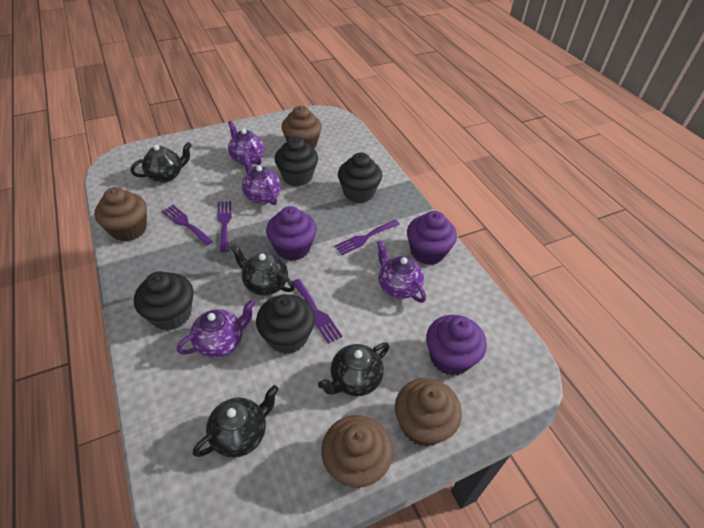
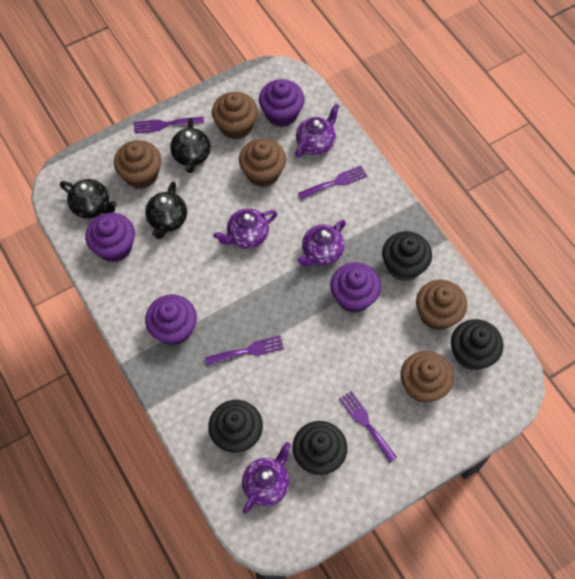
black teapot: [130,142,192,183] [193,385,279,458] [230,244,295,296] [318,342,389,396] = 4 -> [60,179,117,219] [145,181,187,239] [170,118,211,173] = 3
brown cupcake: [94,187,147,242] [281,106,322,149] [321,415,393,488] [395,378,462,447] = 4 -> [114,140,161,189] [212,92,258,140] [239,139,286,187] [401,351,454,403] [416,279,467,330] = 5
purple cupcake: [266,206,317,261] [407,211,457,265] [426,315,487,376] = 3 -> [85,213,135,262] [145,294,197,345] [259,79,305,127] [330,262,381,313] = 4

